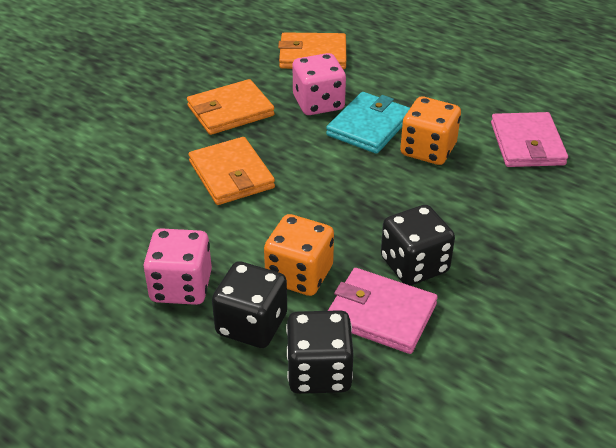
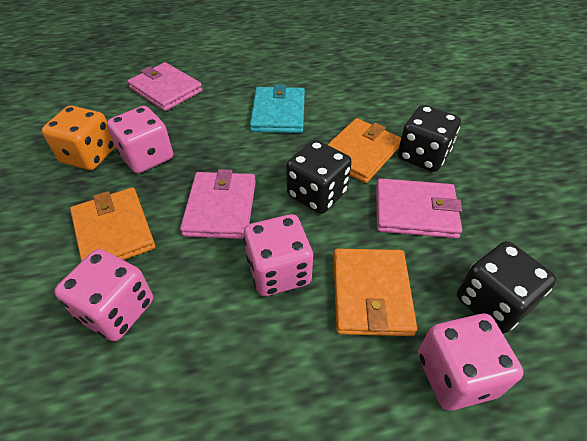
orange dice: [264,214,334,296] [400,97,461,165] = 2 -> [42,106,115,170] = 1
pink dice: [144,228,212,305] [293,53,346,115] = 2 -> [54,249,153,341] [107,106,173,174] [244,214,313,296] [418,313,523,410] = 4
pink wallet: [328,268,438,354] [491,112,568,167] = 2 -> [128,62,203,111] [180,169,256,239] [376,178,462,239] = 3

